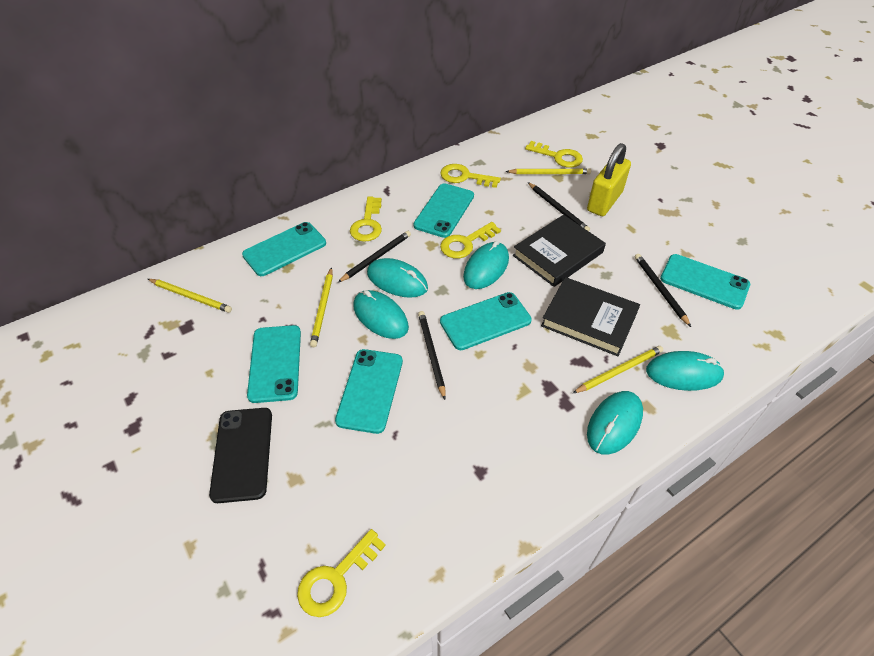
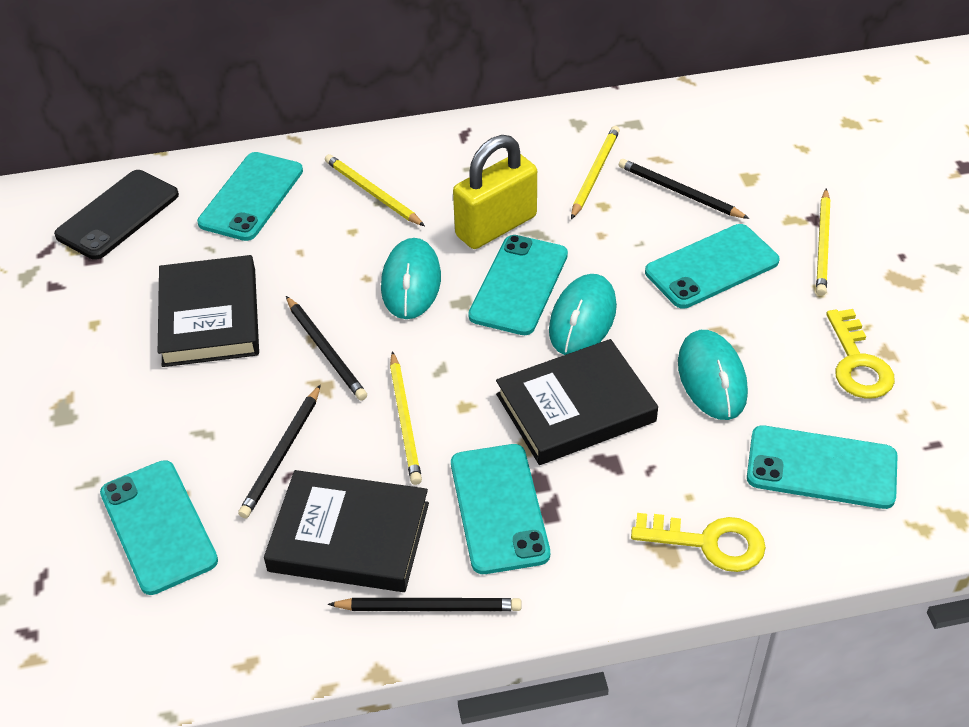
black book: [513,215,606,287] [541,277,640,356] = 2 -> [158,255,259,367] [264,470,429,592] [496,339,658,465] = 3
turquoise mouse: [353,290,409,339] [367,258,428,298] [463,241,509,289] [587,391,643,455] [646,351,725,391] = 5 -> [381,238,441,319] [549,274,617,355] [678,330,748,420] = 3
yellow key: [297,529,386,617] [350,197,382,242] [440,164,501,188] [440,222,501,258] [525,141,583,168] = 5 -> [631,513,766,572] [826,309,895,399] = 2

